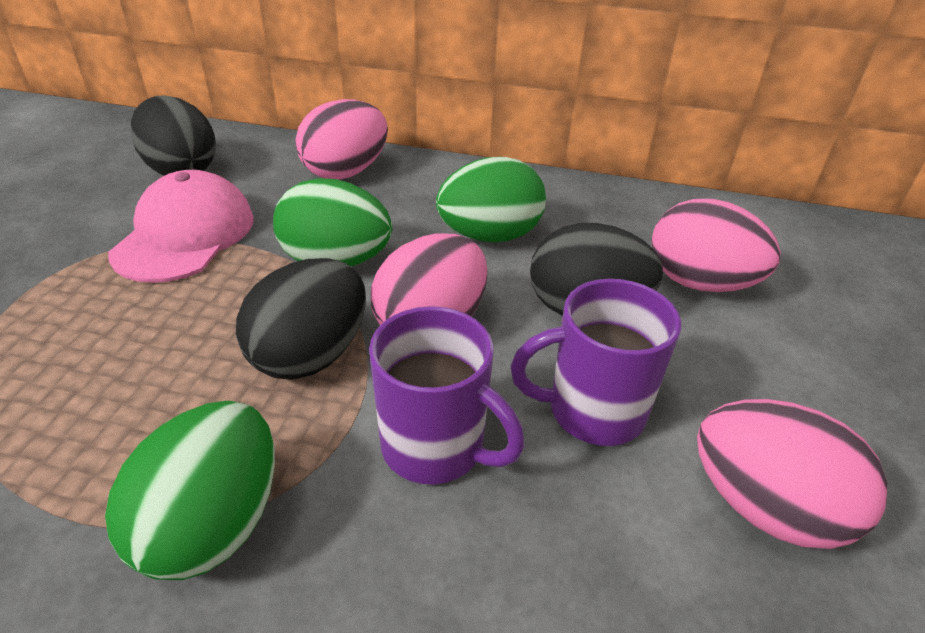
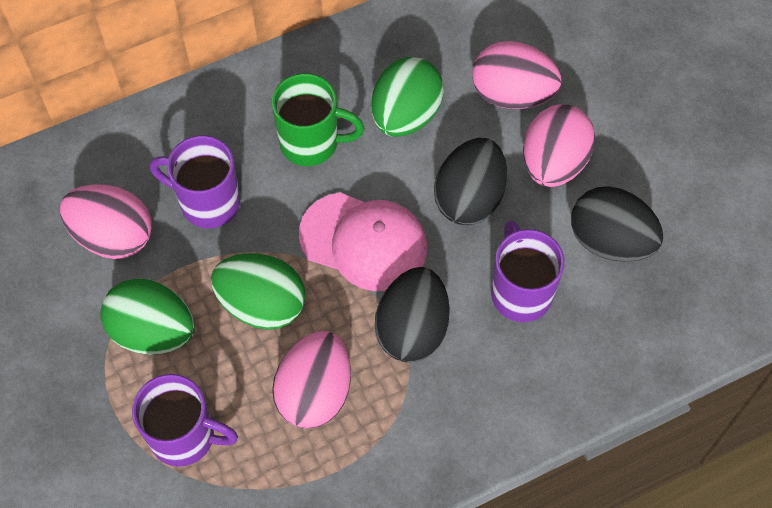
green mug: none = 0 -> [272,73,364,166] = 1
purple mug: [369,306,525,484] [510,279,681,446] = 2 -> [132,374,238,467] [150,135,240,228] [491,220,565,322] = 3

